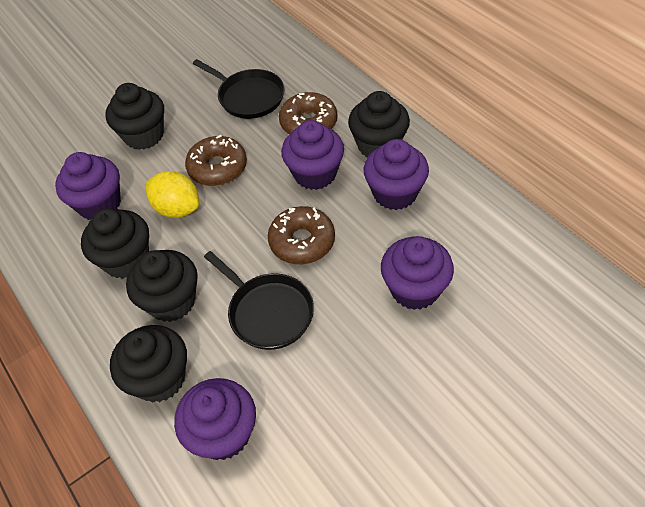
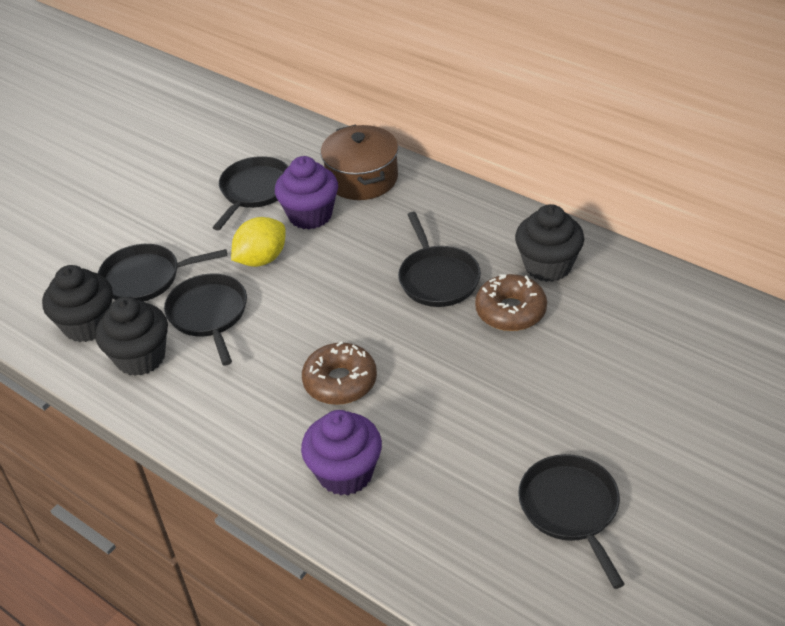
black cupcake: [81,208,149,279] [105,83,164,150] [110,325,187,402] [126,250,198,322] [348,91,410,157] = 5 -> [42,265,113,342] [95,297,168,376] [515,204,584,282] = 3
black pan: [193,59,285,119] [204,251,314,350] = 2 -> [98,244,227,302] [164,274,247,366] [212,156,289,231] [398,212,481,307] [518,454,625,589] = 5
brown donut: [185,135,247,186] [268,206,335,264] [279,92,337,134] = 3 -> [302,341,377,405] [475,274,547,331] = 2
brown pot: none = 0 -> [321,125,398,200] = 1
purple cupcake: [55,152,121,220] [174,378,256,460] [281,120,344,190] [364,139,429,210] [381,236,454,310] = 5 -> [275,156,338,230] [301,410,382,495] = 2

